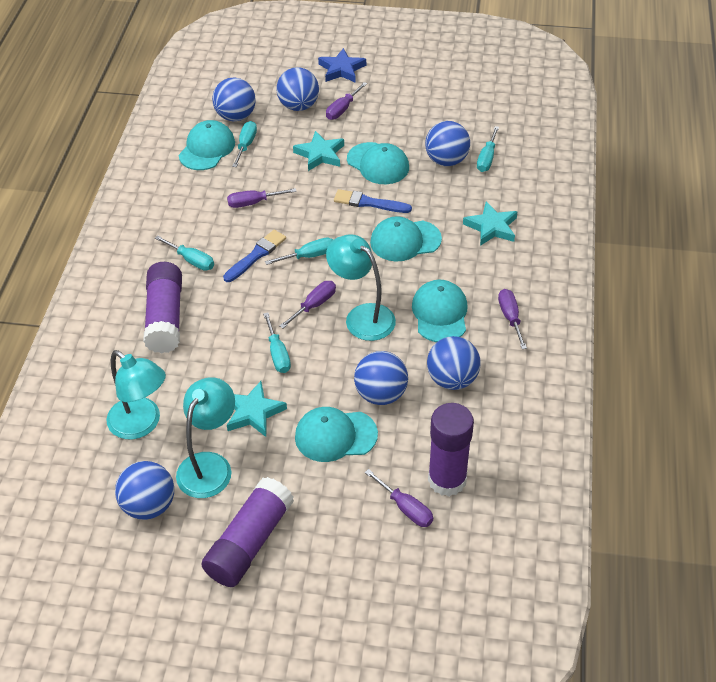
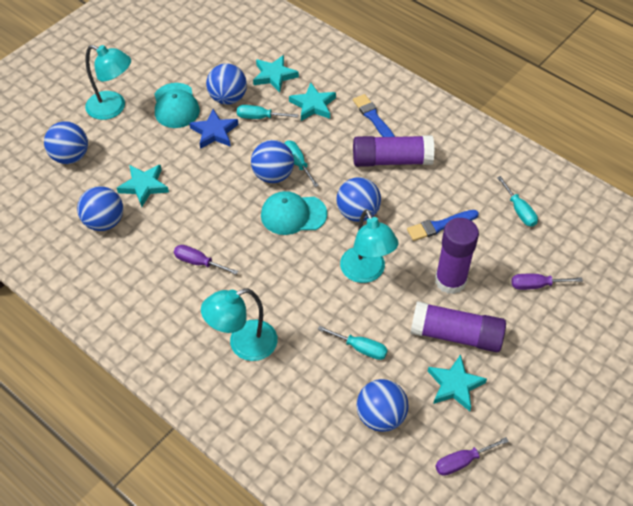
purple screwdriver: [227,188,297,208] [280,281,336,328] [326,82,367,120] [365,469,433,527] [498,289,527,349] = 5 -> [174,245,238,275] [435,437,509,476] [511,274,583,290] = 3
turquoise cap: [179,120,235,170] [295,407,378,462] [347,142,409,184] [370,216,442,261] [412,280,468,342] = 5 -> [154,83,200,128] [261,191,327,235] = 2
turquoise screwdriver: [155,235,214,271] [232,121,257,167] [263,312,291,373] [265,237,333,265] [477,126,499,172] = 5 -> [237,105,298,119] [284,140,319,187] [317,326,388,360] [497,176,538,227] = 4
turquoise star: [227,381,287,437] [293,131,344,171] [463,201,518,246] = 3 -> [117,165,169,207] [253,55,299,93] [289,83,336,121] [428,354,487,411] = 4

